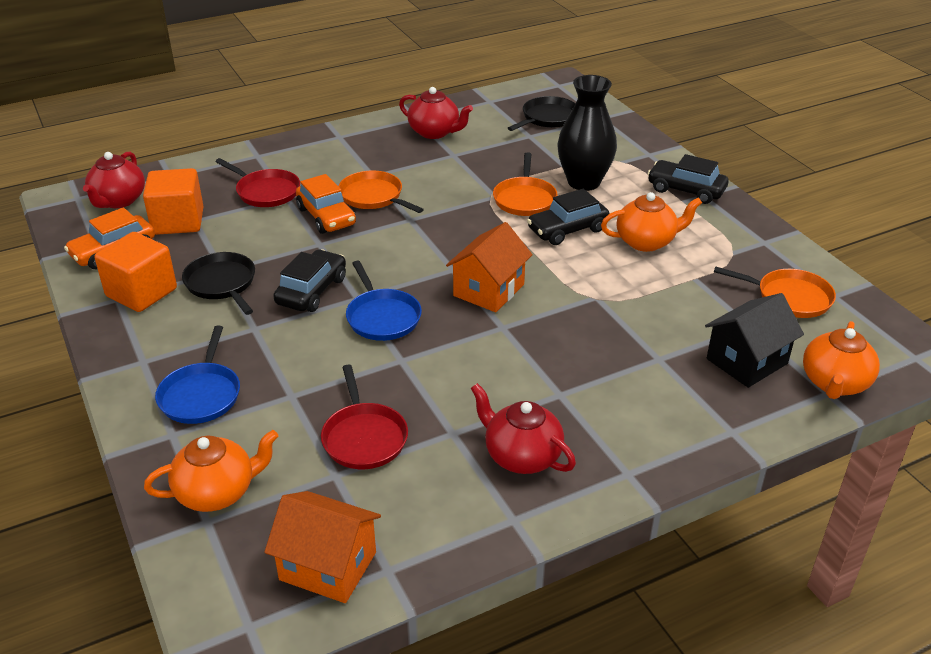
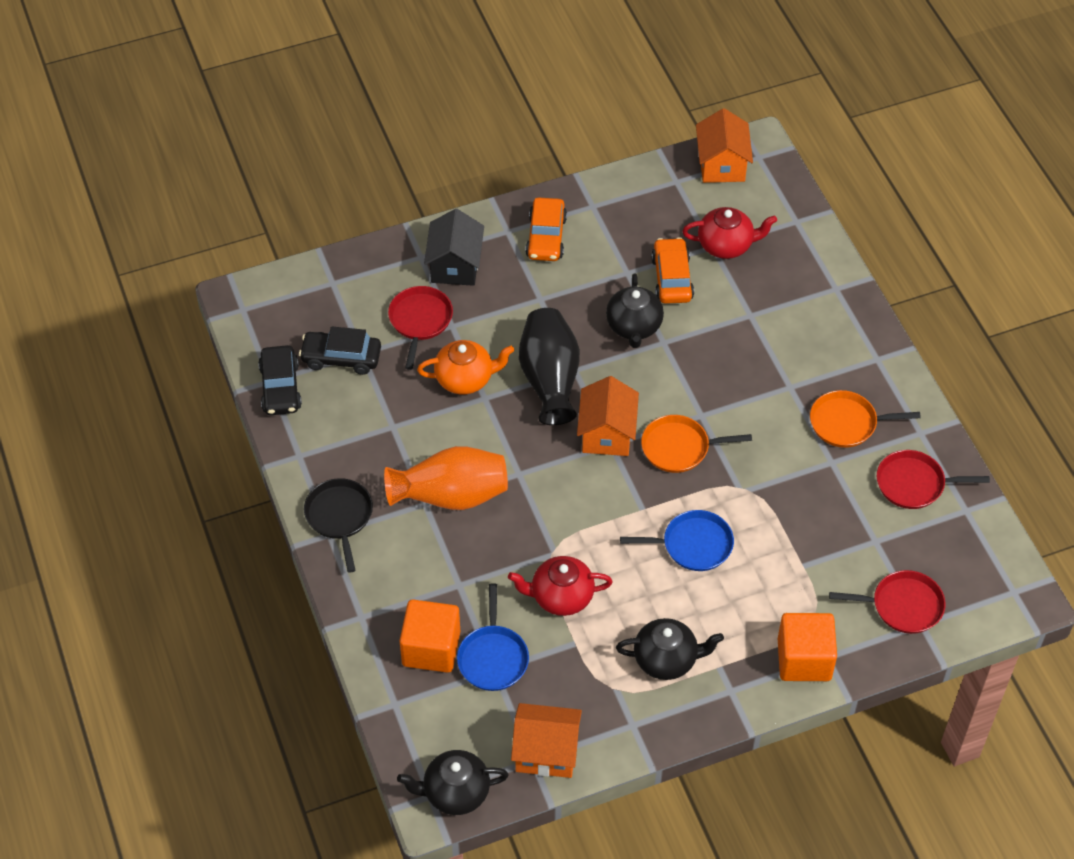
black car: [274,249,346,312] [527,189,609,245] [647,154,729,204] = 3 -> [258,345,302,415] [299,326,381,375] = 2
black pan: [182,252,255,315] [508,96,575,131] = 2 -> [304,478,373,573] = 1
black teapot: none = 0 -> [397,750,508,815] [606,273,664,348] [616,618,724,680] = 3
orange house: [264,491,381,603] [446,222,533,312] = 2 -> [511,703,582,778] [577,376,639,456] [696,108,753,183] = 3
orange pan: [338,171,424,213] [493,152,557,216] [714,266,836,318] = 3 -> [641,415,752,473] [810,390,921,448] = 2
orange teapot: [144,430,278,512] [601,192,702,252] [803,321,880,399] = 3 -> [417,340,514,395] = 1
orange vase: none = 0 -> [384,446,508,510] = 1
red pan: [215,158,300,207] [321,364,408,469] = 2 -> [388,286,453,370] [829,570,946,634] [877,450,990,509] = 3
red teapot: [83,152,145,208] [399,87,473,139] [471,383,576,474] = 3 -> [508,556,613,616] [682,207,777,259] = 2

